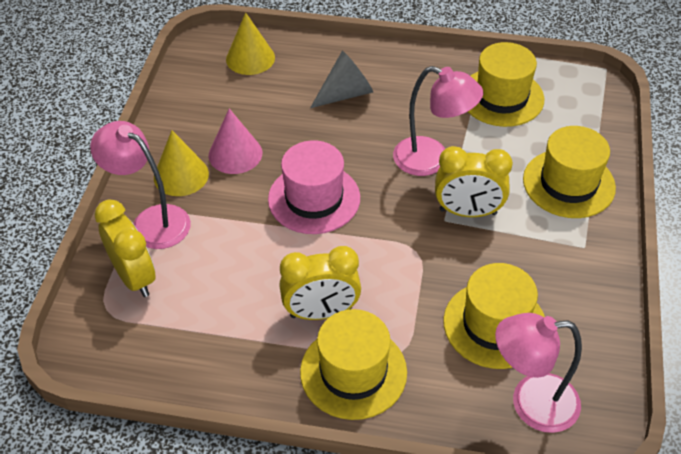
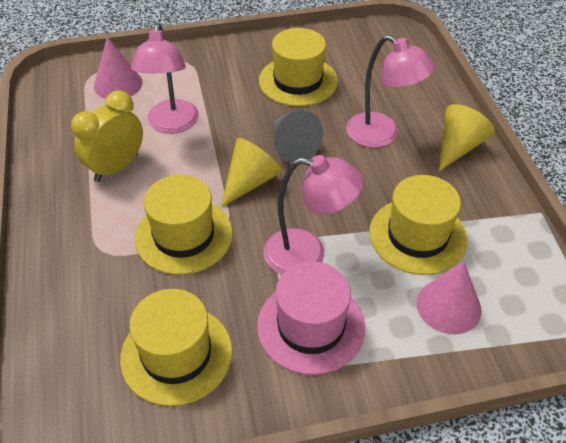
pink cone: [209,108,262,174] = 1 -> [94,37,143,99] [416,262,482,334] = 2
yellow clock: [94,199,156,297] [280,246,361,320] [435,146,513,217] = 3 -> [71,90,143,182] = 1

